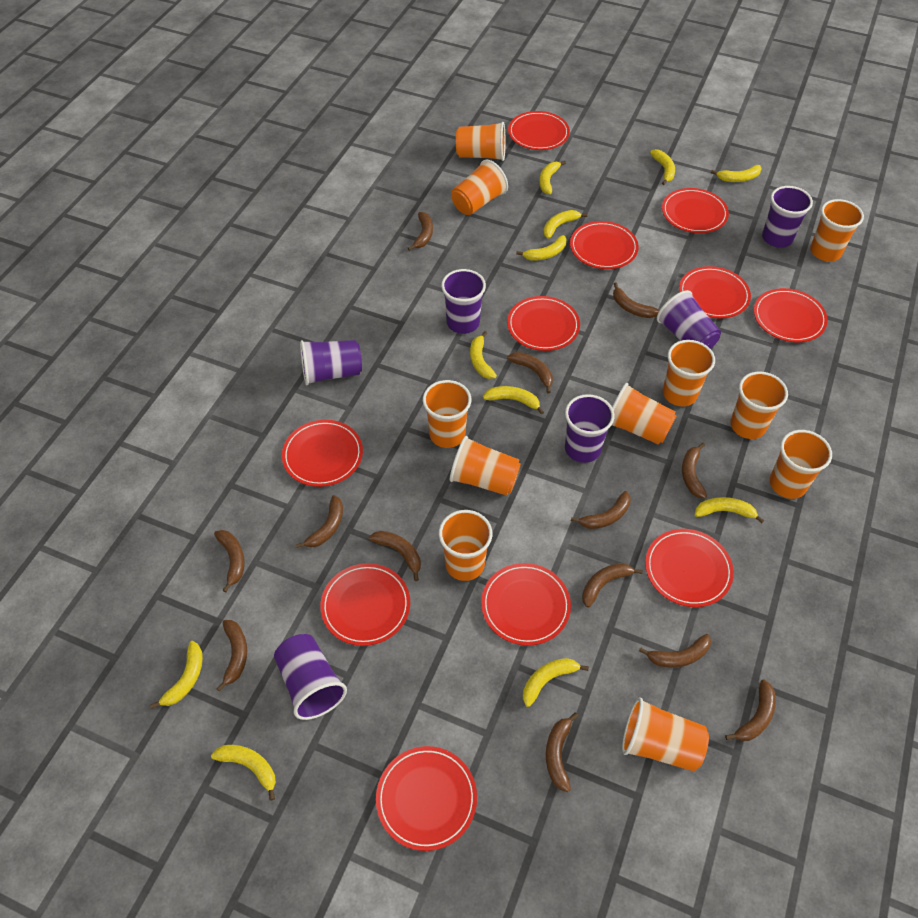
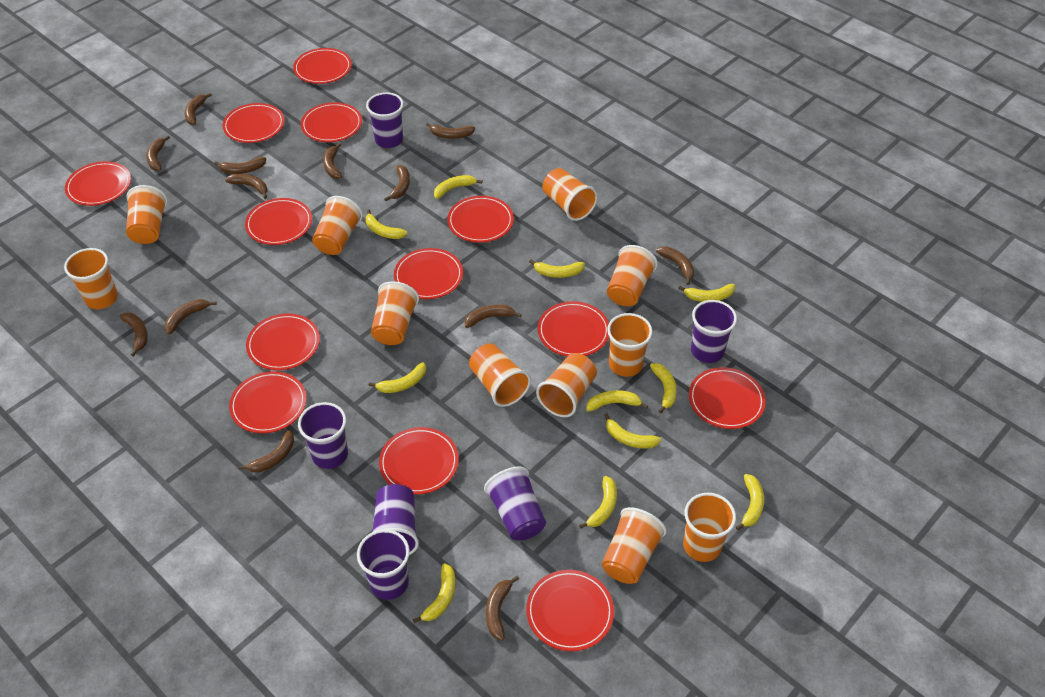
red plate: [282,420,363,487] [320,563,410,646] [376,746,477,851] [481,563,571,646] [507,296,580,351] [508,111,570,150] [570,221,639,269] [645,529,734,607] [662,188,729,233] [679,266,751,318] [754,288,828,342] = 11 -> [65,161,131,206] [223,103,284,143] [229,371,306,433] [245,198,312,245] [246,314,320,370] [293,48,352,84] [301,102,362,142] [379,427,459,494] [394,248,463,299] [447,196,514,243] [526,570,614,651] [538,301,609,356] [689,367,766,429] = 13

